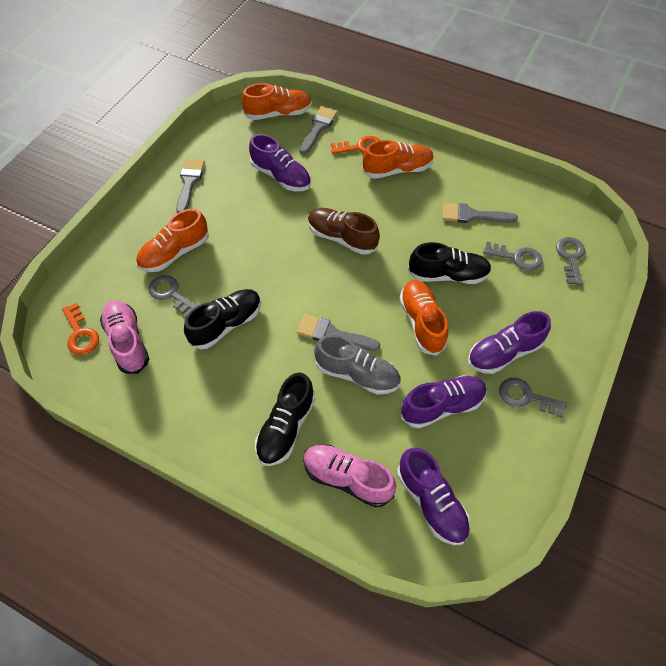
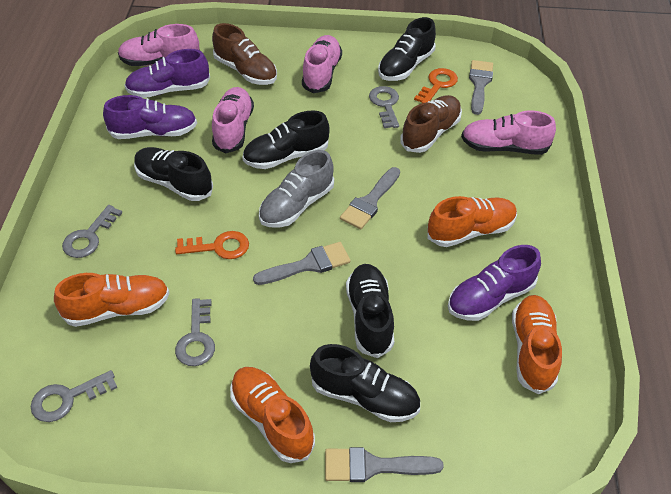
black shoe: [184,289,261,349] [255,373,315,466] [408,242,492,284] = 3 -> [134,147,213,201] [242,110,330,169] [310,344,420,422] [346,264,394,358] [378,17,436,81] = 5
brown shoe: [308,208,380,255] = 1 -> [212,23,277,85] [400,95,462,153] = 2
pink shoe: [100,300,149,374] [303,445,396,508] = 2 -> [118,24,199,66] [212,87,254,153] [302,35,342,93] [461,111,556,155] = 4
purple shoe: [249,134,311,191] [397,447,471,545] [401,375,487,428] [468,311,551,374] = 4 -> [103,95,197,139] [124,49,210,98] [448,245,541,321] = 3

